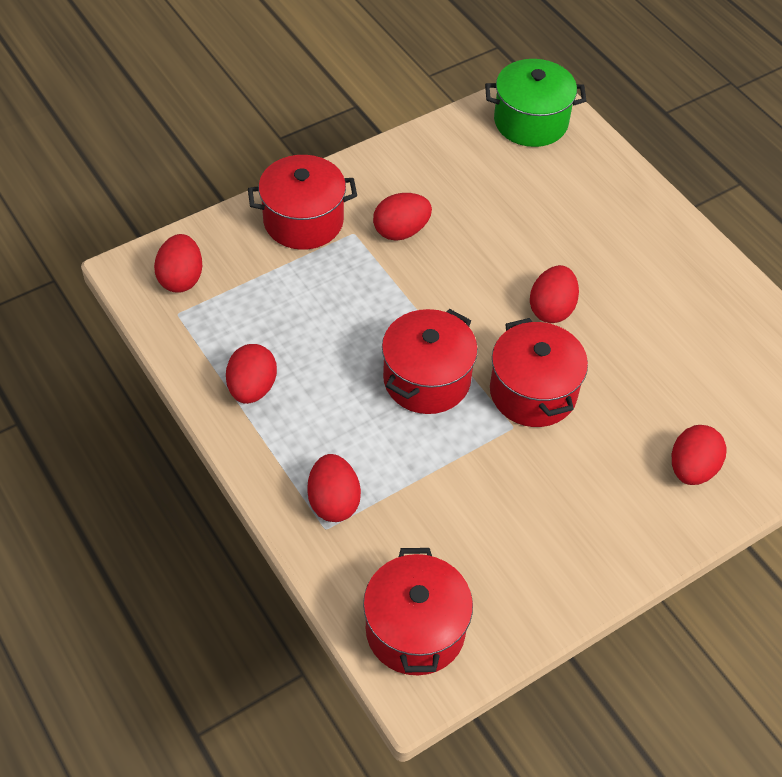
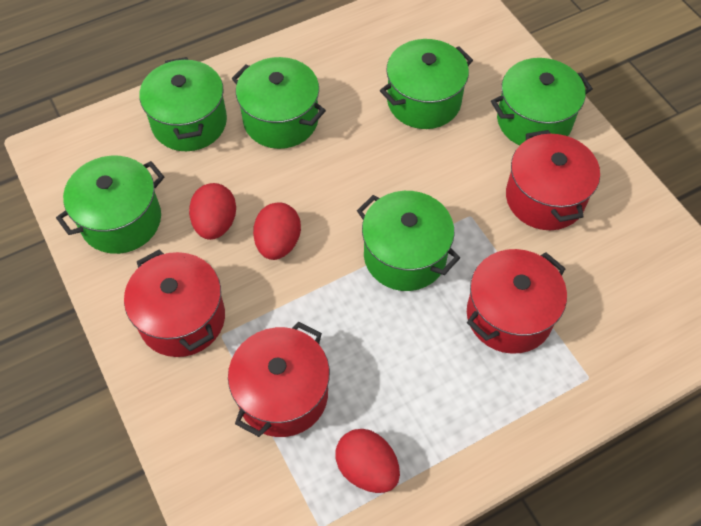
green pot: [485,59,586,147] = 1 -> [56,156,164,254] [139,57,227,151] [231,57,326,149] [357,191,460,291] [380,39,473,129] [491,58,593,145] = 6
red egg: [154,234,202,293] [226,344,277,404] [307,454,361,522] [373,193,432,241] [530,265,579,323] [672,425,726,485] = 6 -> [189,183,236,240] [253,202,301,260] [335,429,400,493] = 3

